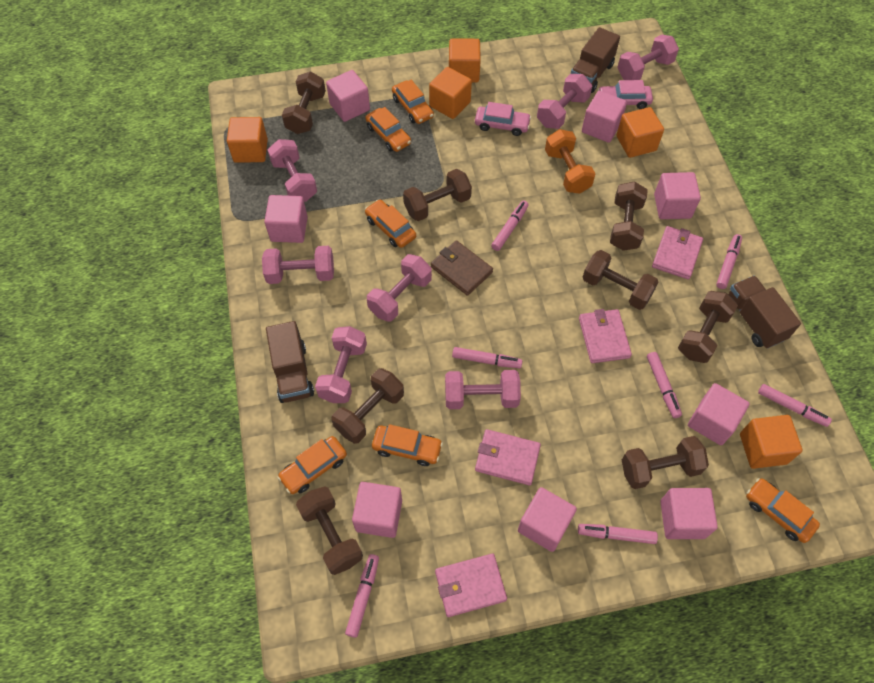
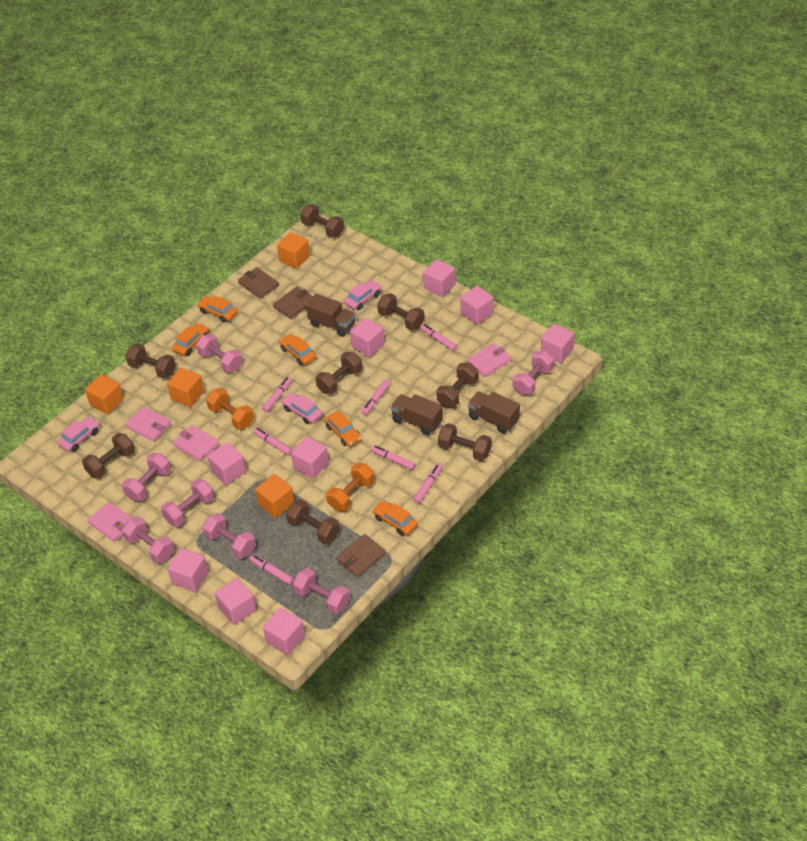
brown wallet: [431,240,493,296] = 1 -> [238,267,279,299] [273,286,313,319] [336,534,386,578] = 3
orange car: [277,436,347,494] [365,107,411,152] [365,199,416,248] [372,424,443,466] [392,80,434,124] [746,478,820,543] = 6 -> [172,323,209,356] [197,296,238,322] [279,334,316,365] [324,411,362,446] [372,500,418,536] = 5
orange cube: [227,117,268,163] [429,67,472,119] [449,39,481,82] [616,107,664,158] [740,415,803,469] = 5 -> [85,374,124,414] [167,368,204,407] [255,474,294,518] [277,232,310,269] = 4
orange dumbbell: [545,129,596,194] = 1 -> [206,388,254,430] [326,463,374,512] = 2
pink car: [475,102,531,136] [598,80,653,109] = 2 -> [58,416,100,452] [281,393,323,424] [344,280,381,310] = 3
pink cube: [264,195,308,243] [326,70,370,122] [352,482,402,538] [518,487,577,552] [582,91,627,143] [654,172,701,219] [660,488,718,539] [688,383,750,445] = 8 -> [168,548,208,592] [207,442,246,485] [215,578,256,625] [263,608,305,655] [291,436,329,479] [350,318,385,357] [423,259,456,297] [460,286,494,325] [541,324,574,363] = 9

